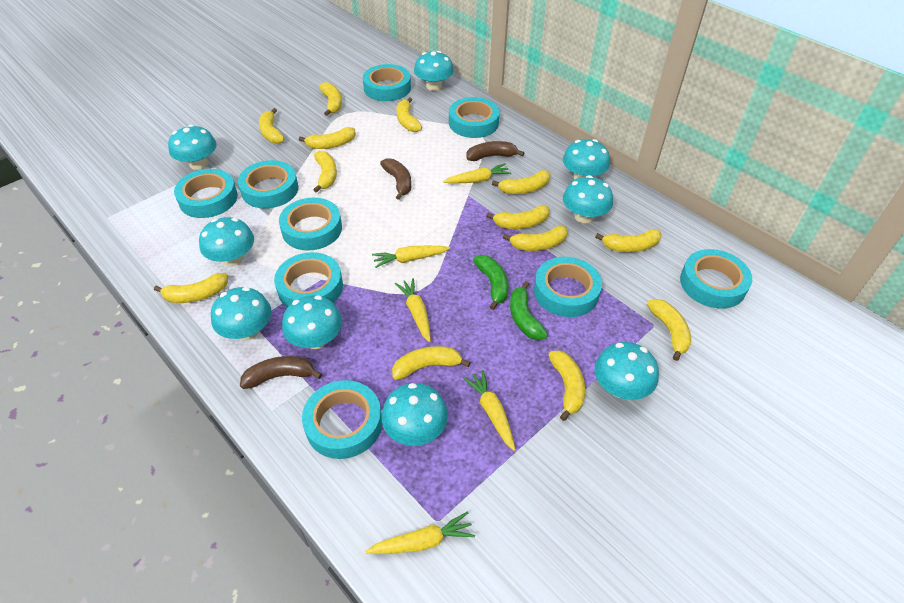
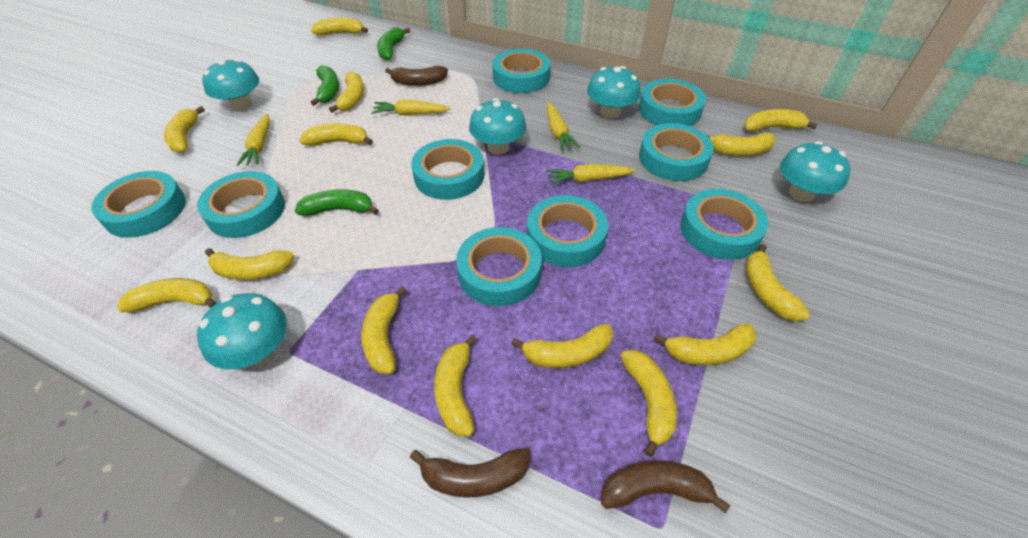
green banana: [473,255,509,310] [510,281,548,340] = 2 -> [295,189,379,216] [311,65,339,106] [377,27,410,60] = 3
turquoise mushroom: [168,125,217,170] [199,217,254,267] [211,287,271,341] [282,295,342,349] [382,383,448,446] [414,51,454,91] [563,139,610,179] [563,175,613,223] [595,342,659,400] = 9 -> [197,293,287,370] [202,59,259,111] [469,98,526,155] [587,66,641,119] [780,141,851,202] = 5
yellow banana: [154,273,228,303] [259,108,285,144] [299,127,356,149] [313,151,337,193] [319,82,342,116] [392,346,471,380] [396,97,422,132] [486,205,550,229] [492,170,551,194] [503,226,568,251] [548,350,585,421] [595,229,662,252] [647,299,691,361] = 13 -> [117,278,216,312] [164,106,205,153] [205,248,294,280] [299,123,373,146] [311,17,368,36] [329,71,364,112] [361,286,407,374] [434,335,477,436] [511,324,613,368] [620,350,677,457] [654,323,757,365] [708,133,776,155] [744,109,817,132] [746,244,810,321] = 14
yellow carrot: [365,512,475,554] [372,246,450,268] [395,278,431,343] [443,164,511,183] [463,370,515,451] = 5 -> [237,114,270,166] [371,100,450,115] [546,164,635,185] [547,102,580,151] = 4

